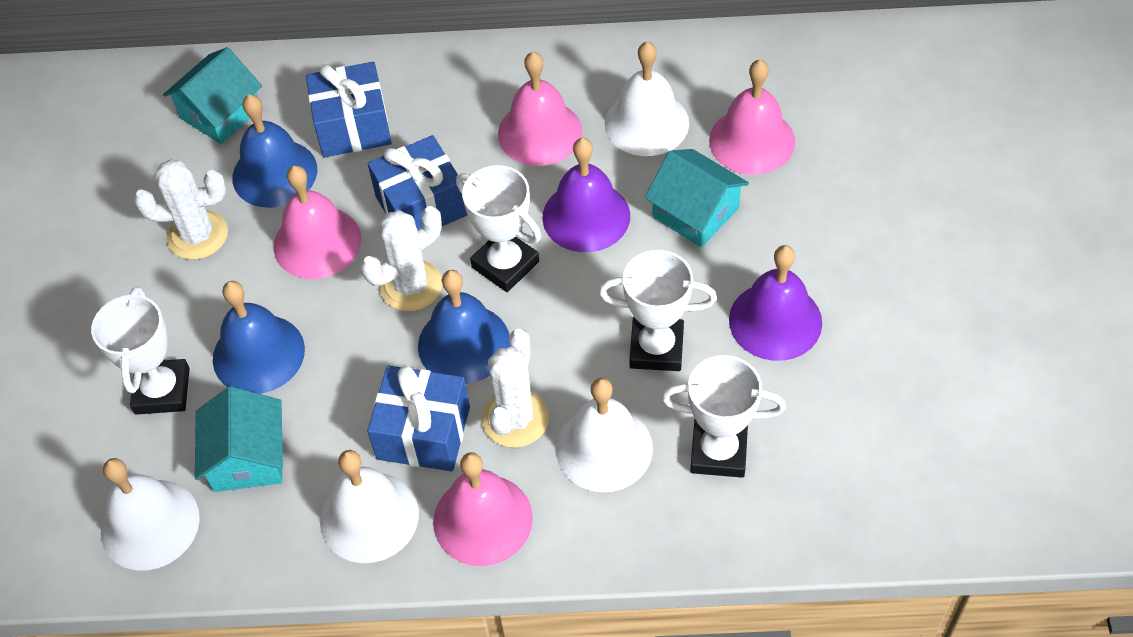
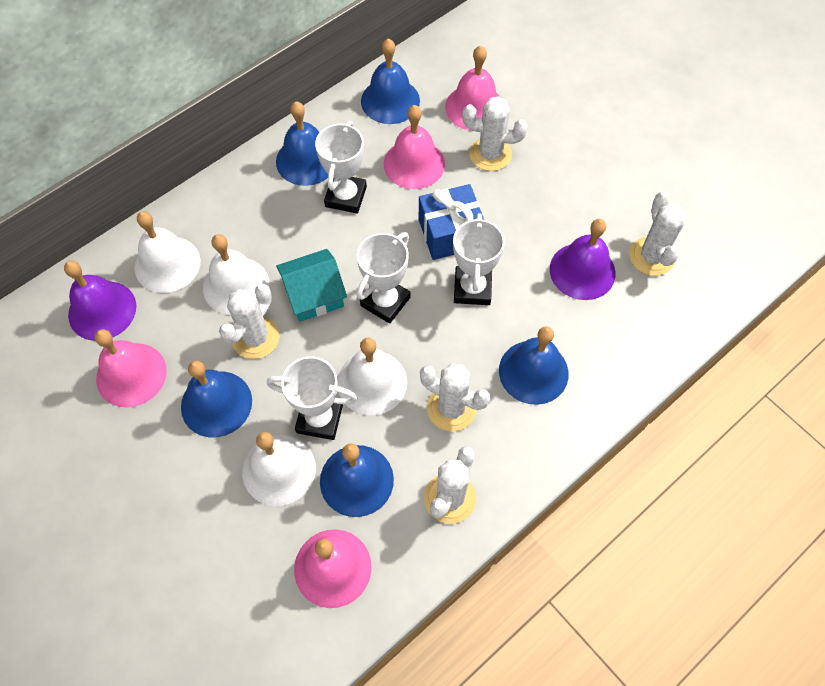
blue bell: [213,281,305,394] [232,94,317,208] [418,270,510,384] = 3 -> [181,360,252,437] [276,102,328,186] [320,443,394,517] [361,39,420,124] [499,326,569,405] = 5
blue gift: [306,62,391,157] [367,365,470,472] [368,135,467,230] = 3 -> [419,184,484,260] = 1
turquoise house: [163,47,262,144] [195,386,283,492] [645,149,749,247] = 3 -> [276,249,347,322] = 1
white cactus: [134,159,228,260] [360,206,442,311] [482,329,549,448] = 3 -> [219,284,279,359] [420,363,490,431] [424,446,476,524] [462,96,528,171] [629,191,686,276] = 5

